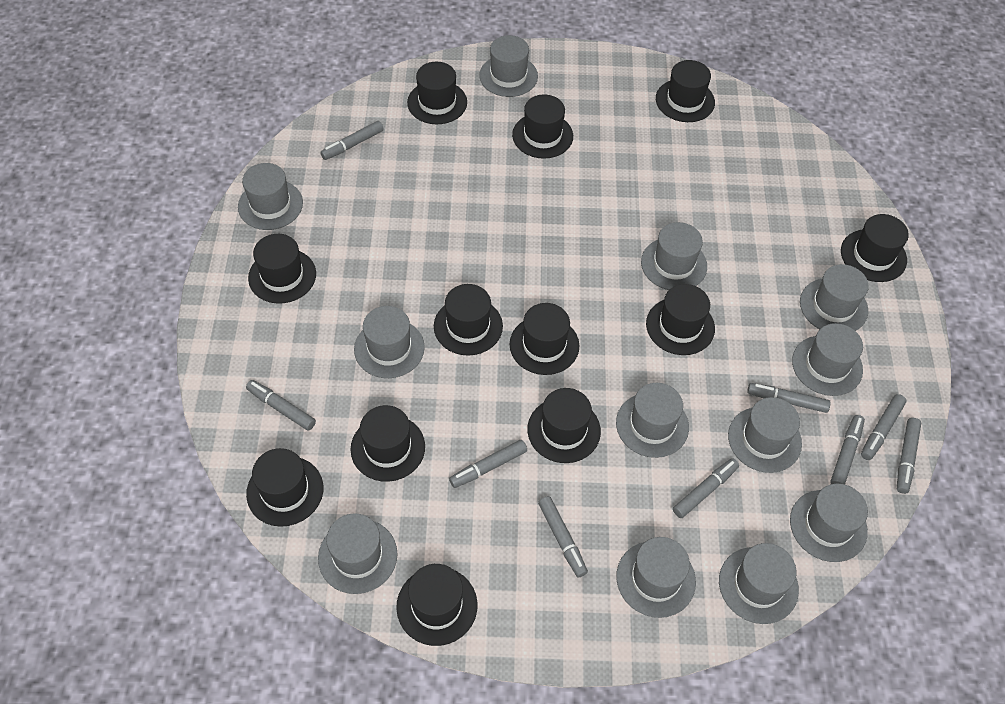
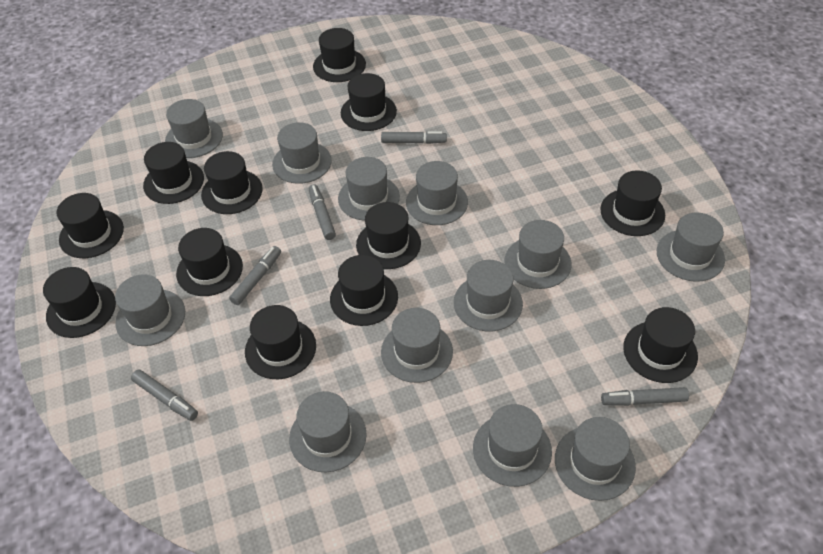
grey marker: [246,380,316,431] [320,121,384,160] [449,440,527,488] [538,496,588,577] [673,458,739,518] [747,383,831,413] [830,415,865,484] [861,394,907,460] [897,418,921,494] = 9 -> [131,370,198,421] [229,246,281,305] [309,184,336,240] [381,131,447,144] [601,387,689,406] = 5

